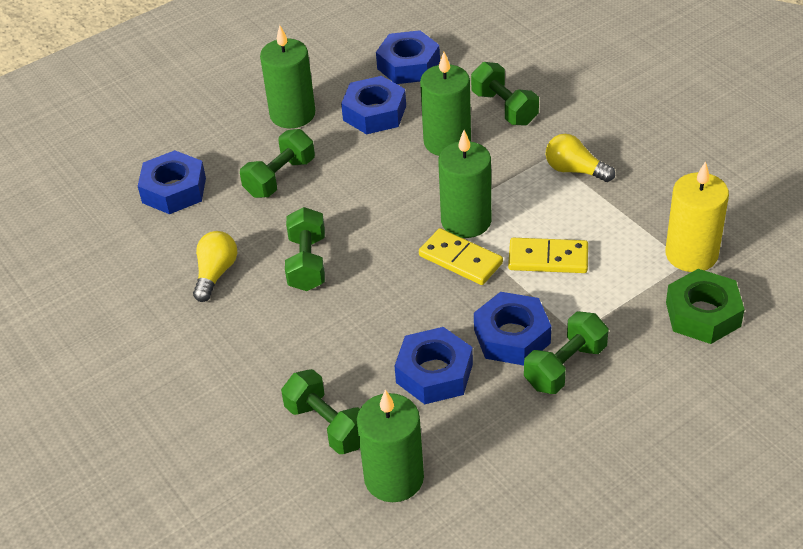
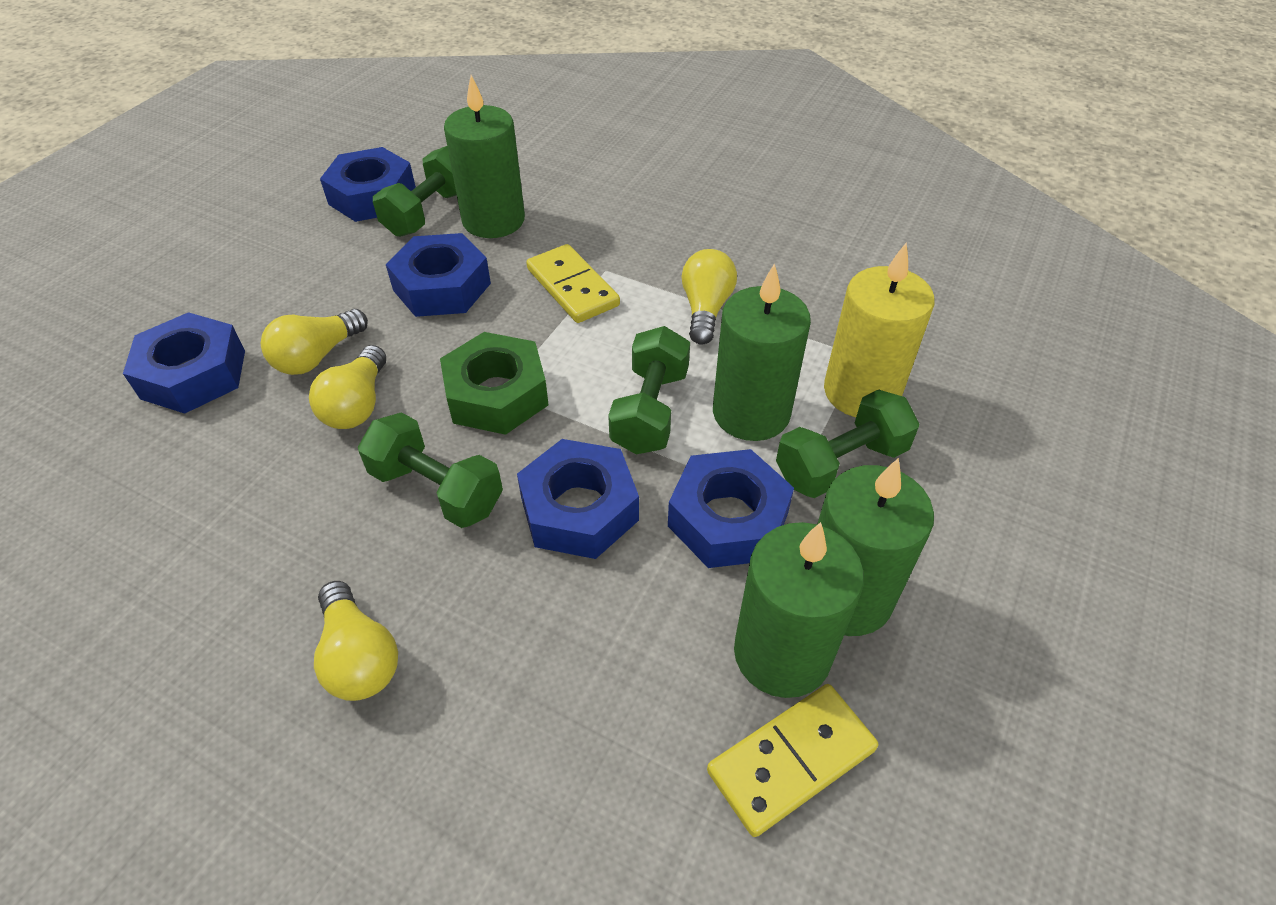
green dumbbell: [240,129,315,198] [281,369,360,454] [285,207,325,291] [471,62,539,126] [524,311,609,394] = 5 -> [358,412,503,528] [373,146,457,237] [608,326,690,454] [776,390,919,498] = 4
yellow light bulb: [193,231,237,302] [546,134,615,182] = 2 -> [261,309,368,375] [309,345,386,429] [314,581,398,701] [681,249,737,345] = 4

